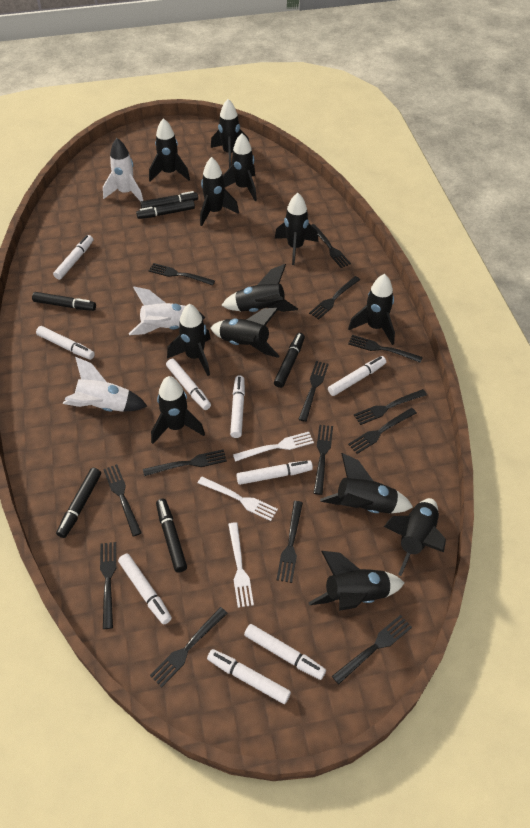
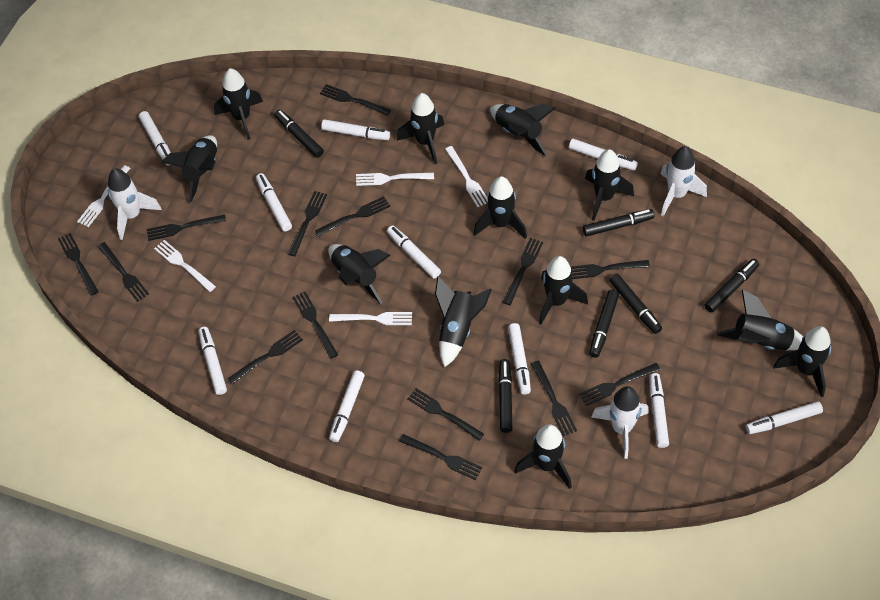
black rocket: [149,118,190,181] [151,376,205,444] [167,304,211,376] [200,157,239,226] [211,99,249,168] [211,308,279,358] [221,264,298,312] [223,133,257,201] [275,193,318,265] [308,551,404,611] [320,453,413,513] [348,274,395,345] [384,498,446,576] = 13 -> [162,135,217,203] [214,68,263,140] [328,244,391,304] [397,93,444,164] [435,276,492,367] [474,176,527,239] [490,104,556,156] [515,424,572,489] [539,256,588,325] [585,149,634,221] [717,290,803,350] [773,326,831,397] = 12
white fork: [198,477,278,521] [228,522,254,608] [233,432,314,462] = 3 -> [77,165,131,227] [154,240,216,292] [329,312,412,325] [356,173,434,186] [445,146,488,207] = 5
white marker: [36,326,95,360] [53,235,93,280] [118,554,172,625] [166,359,211,410] [207,649,291,704] [230,375,245,438] [236,460,313,485] [244,624,326,680] [328,356,386,396] = 9 -> [139,111,171,165] [198,327,227,395] [256,173,292,231] [321,119,390,140] [329,370,365,442] [387,225,441,278] [508,323,531,394] [569,139,638,171] [649,373,669,448] [746,401,823,434] = 10

